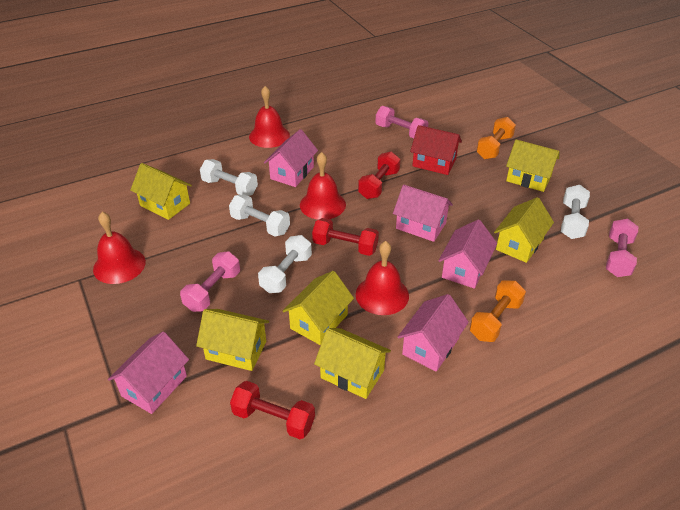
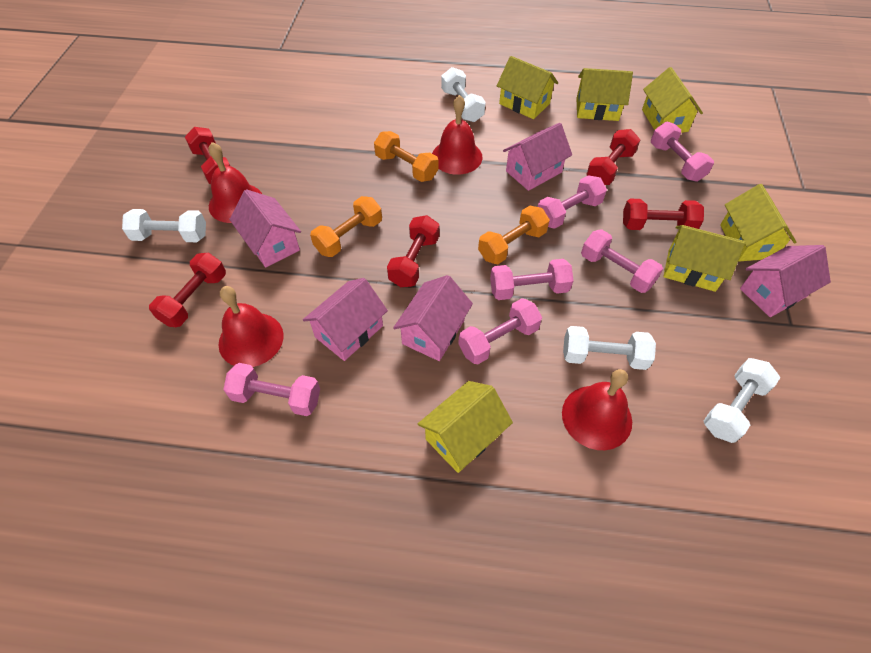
orange dumbbell: [470,280,526,342] [476,117,516,159] = 2 -> [310,196,382,257] [374,131,438,182] [478,206,550,264] = 3
pink dumbbell: [180,251,240,312] [375,106,428,138] [606,219,638,277] = 3 -> [223,363,320,416] [458,298,542,364] [490,259,574,300] [538,175,607,229] [581,229,663,293] [651,122,714,182] = 6
red dumbbell: [230,381,315,439] [312,218,379,256] [358,152,400,199] = 3 -> [149,253,226,327] [185,127,230,184] [387,215,439,287] [586,129,640,185] [623,199,704,230] = 5
red house: [410,125,462,175] = 1 -> none = 0

